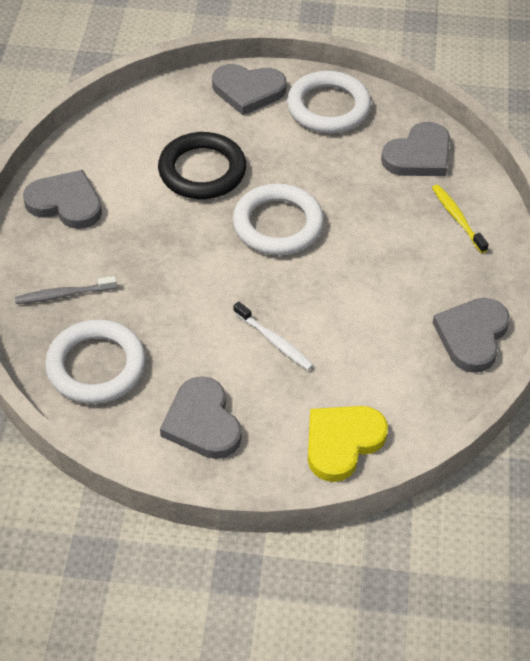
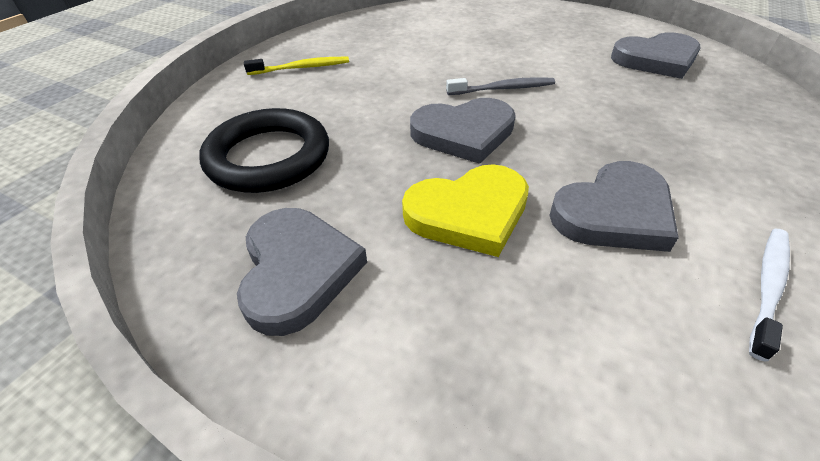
grey heart: [23,170,102,229] [160,376,242,459] [212,64,287,115] [381,122,450,176] [433,298,510,373] = 5 -> [237,208,367,336] [410,98,516,164] [549,161,679,252] [611,33,700,79] = 4
white ring: [45,319,146,404] [233,184,324,255] [287,71,371,133] = 3 -> none = 0

